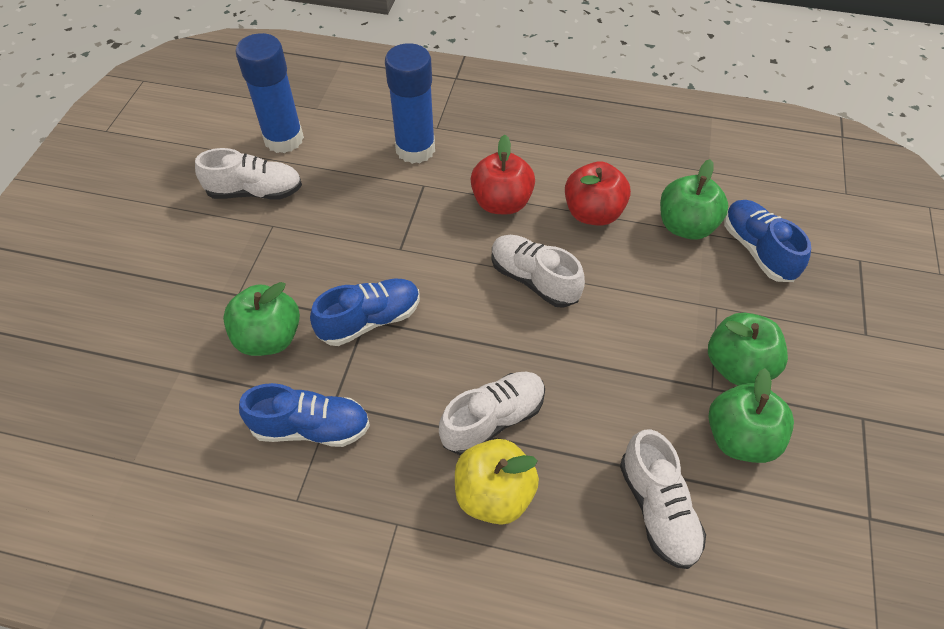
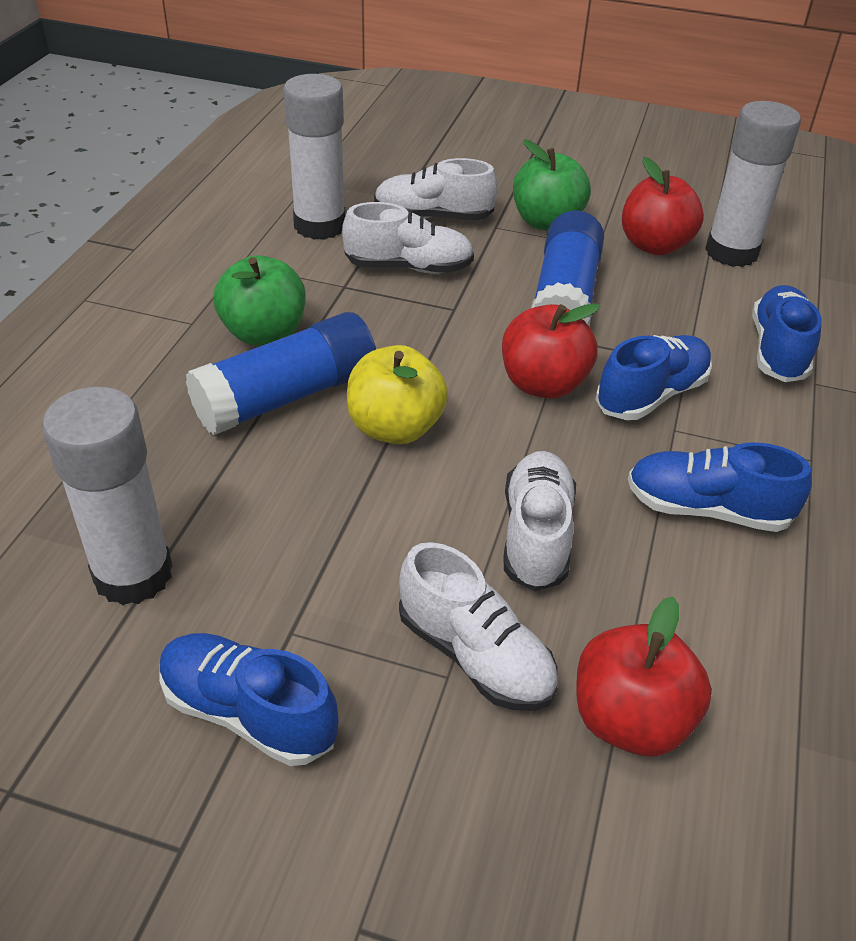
blue shoe: [239,383,370,447] [310,279,420,346] [724,200,811,282] = 3 -> [159,633,338,766] [595,335,712,420] [628,442,812,532] [752,285,822,382] = 4
green apple: [223,282,300,356] [660,159,729,239] [708,313,788,386] [709,368,794,463] = 4 -> [213,255,306,346] [513,139,591,231] = 2
red apple: [471,135,535,214] [565,162,631,226] = 2 -> [502,303,600,399] [576,597,712,757] [622,157,704,255] = 3
white glue stick: none = 0 -> [42,387,173,605] [283,74,346,240] [705,101,801,267] = 3

